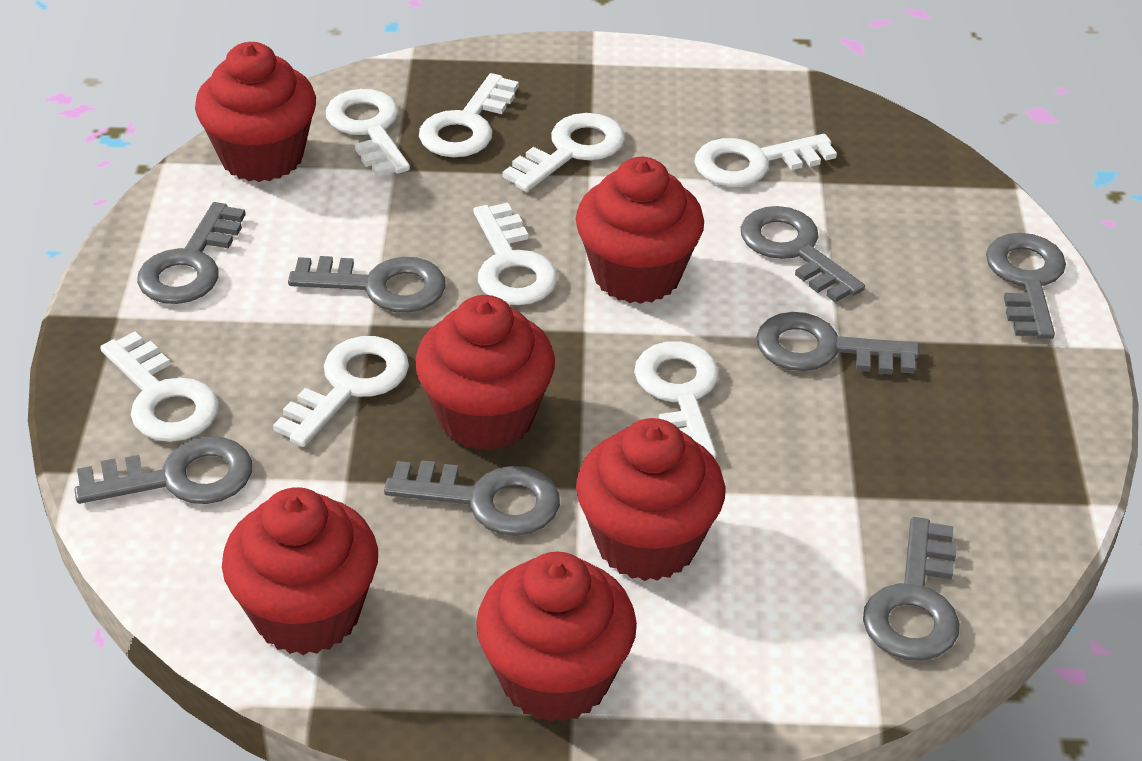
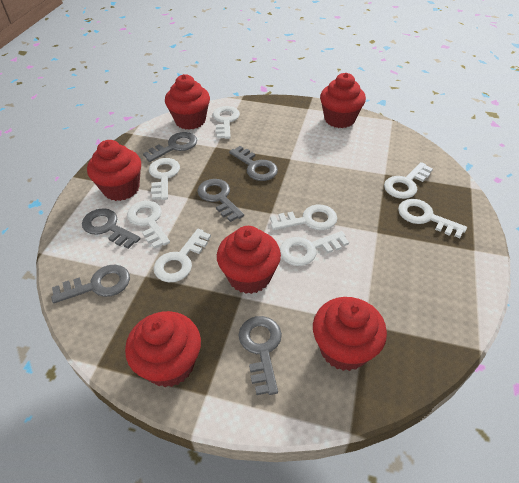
grey key: [74,436,252,504] [137,202,245,304] [288,256,446,313] [384,460,560,536] [741,206,865,303] [756,312,920,375] [863,517,960,661] [986,233,1066,339] = 8 -> [51,265,130,303] [82,208,141,249] [143,132,197,162] [197,179,244,222] [229,146,278,181] [239,316,282,395] = 6

